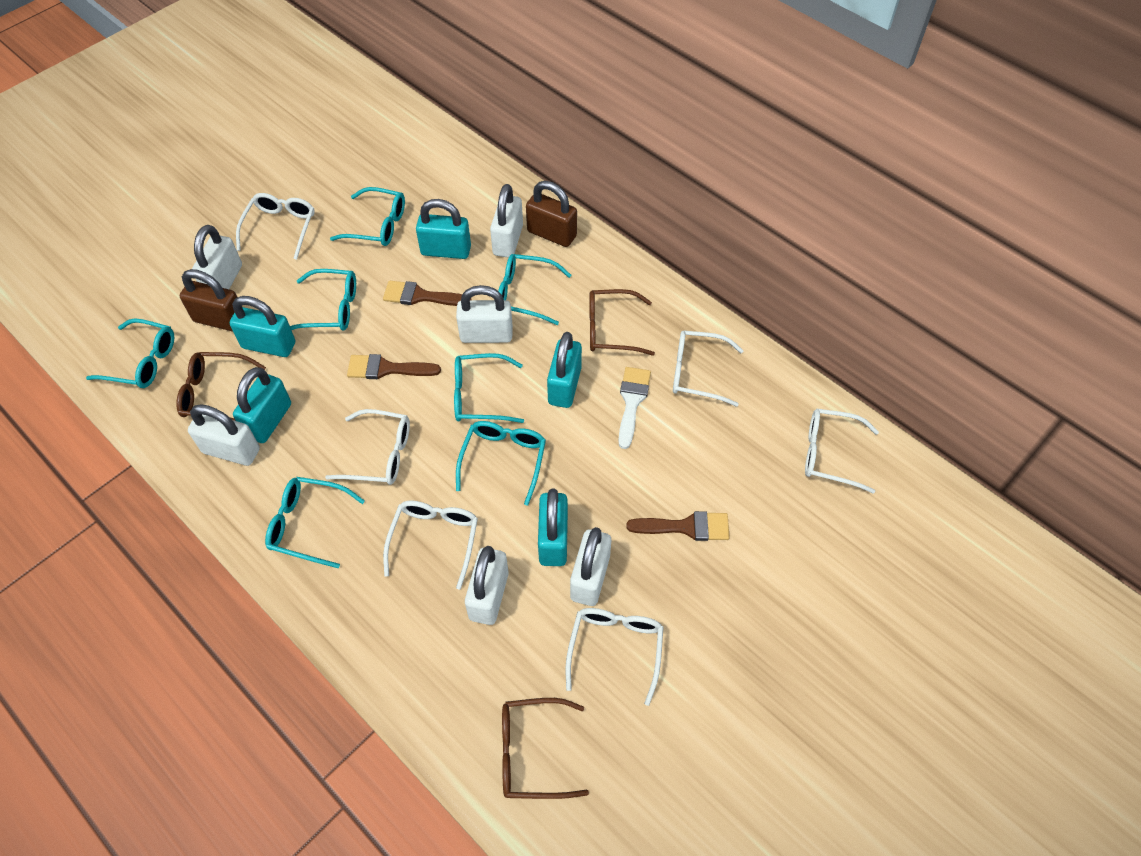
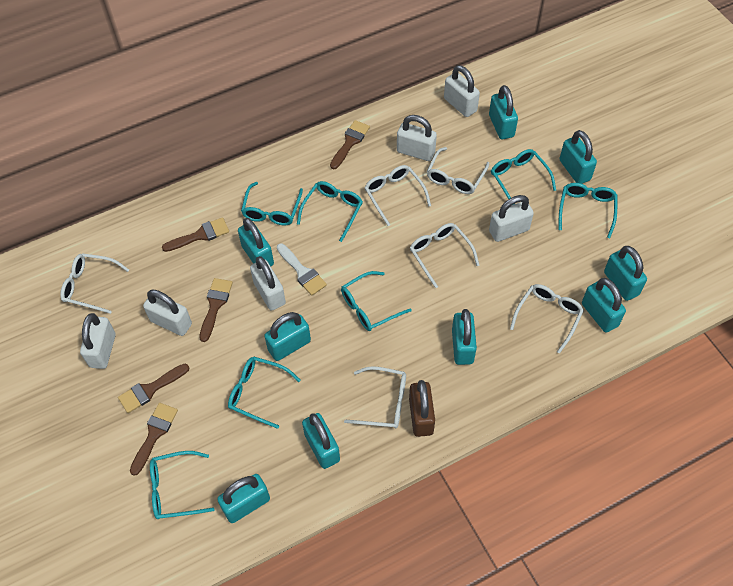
brown brush: [347,354,441,379] [383,281,472,306] [626,511,730,541] = 3 -> [118,364,189,413] [130,403,178,476] [162,217,229,252] [199,278,233,342] [330,120,370,169] = 5
brown glasses: [176,352,266,421] [502,698,589,799] [589,289,655,356] = 3 -> none = 0
brown padlock: [180,269,237,332] [526,181,577,247] = 2 -> [409,380,435,437] = 1
turquoise padlock: [230,296,295,357] [233,367,291,443] [416,199,471,259] [538,488,568,566] [547,332,582,408] = 5 -> [217,474,270,523] [238,218,274,266] [264,312,311,361] [302,413,340,469] [452,309,477,365] [489,85,518,139] [559,130,597,184] [582,278,626,333] [604,246,647,301] = 9

